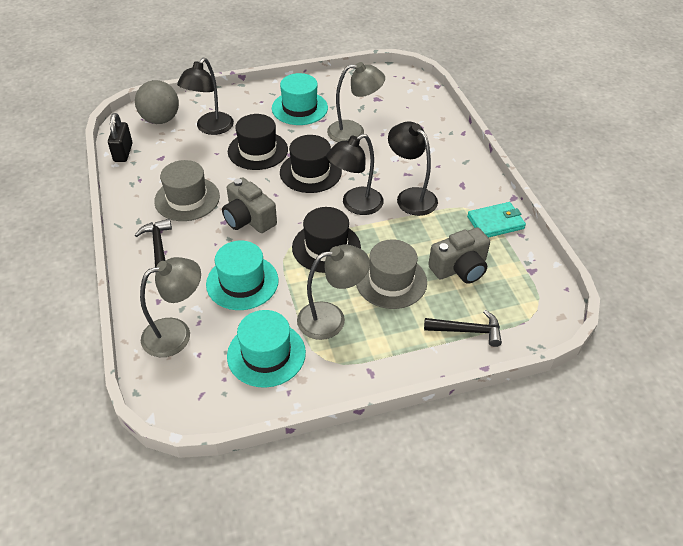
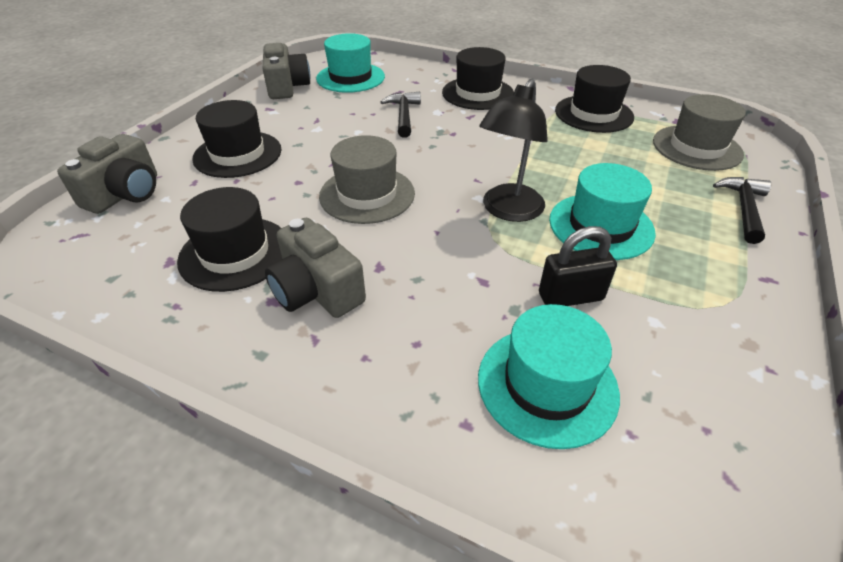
black hat: [228,114,288,170] [280,135,342,193] [292,207,361,273] = 3 -> [177,187,282,292] [192,100,282,178] [442,47,514,110] [555,65,634,133] = 4
black lamp: [177,58,234,135] [326,134,384,215] [388,121,438,216] = 3 -> [479,79,548,222] = 1
grey ball: [135,80,179,124] = 1 -> none = 0
grey camera: [222,177,277,233] [428,227,490,284] = 2 -> [57,134,157,214] [263,43,311,99] [265,218,366,318] = 3
grey lamp: [140,257,201,357] [297,245,370,340] [327,62,385,142] = 3 -> none = 0
turquoise wallet: [467,202,526,238] = 1 -> none = 0

